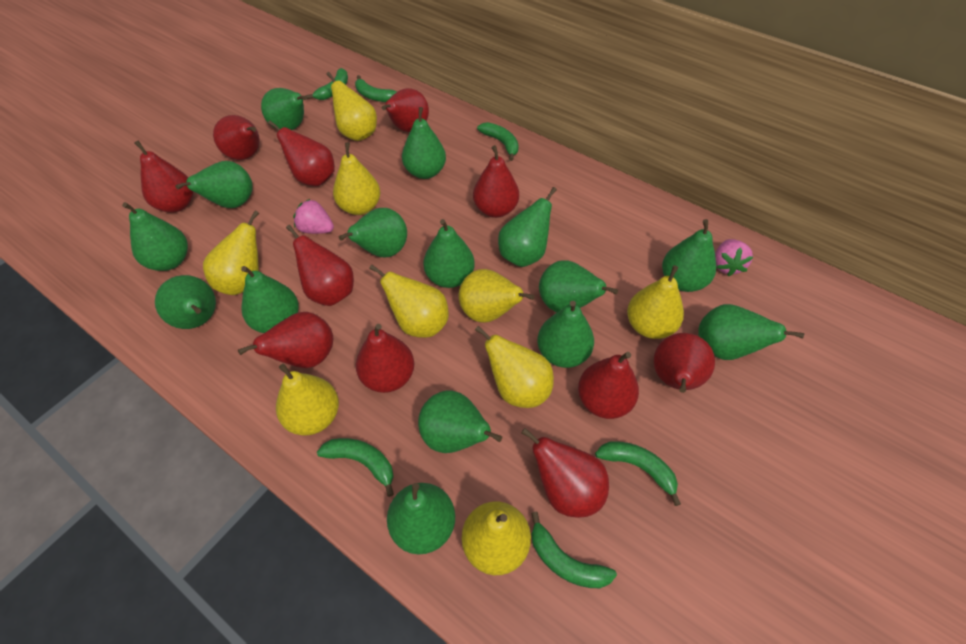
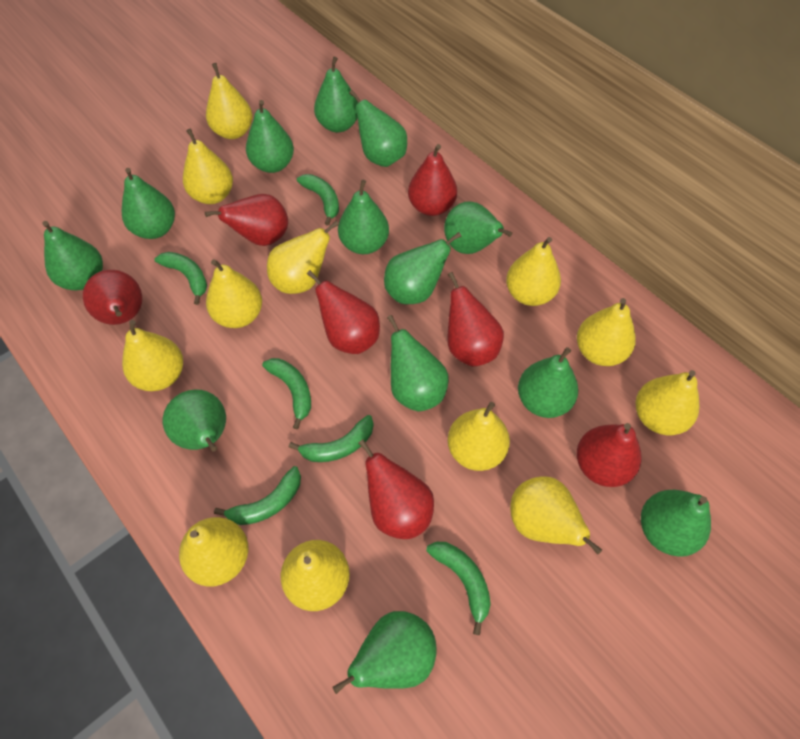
green pear: [122,202,188,271] [155,275,216,329] [175,161,253,208] [241,266,299,333] [261,88,307,130] [339,208,407,257] [387,483,455,555] [402,107,446,179] [418,390,502,453] [423,219,475,288] [498,187,557,267] [537,301,594,368] [539,260,618,312] [662,219,716,292] [698,304,805,360] = 15 -> [42,221,103,290] [122,168,175,239] [163,389,226,451] [246,100,294,173] [314,57,358,133] [332,611,437,694] [338,180,389,254] [349,90,407,167] [384,232,461,304] [387,315,449,411] [444,202,512,254] [518,347,578,418] [641,490,711,557] = 13
pink strawberry: [293,199,334,234] [715,239,753,276] = 2 -> none = 0
red pear: [134,140,193,213] [213,115,260,160] [238,312,333,368] [268,120,335,186] [286,225,354,306] [356,324,414,393] [382,88,429,132] [473,145,519,218] [521,428,609,518] [578,352,639,419] [654,333,715,393] = 11 -> [83,270,142,325] [205,194,288,246] [307,270,380,354] [358,439,434,539] [408,144,457,216] [447,272,504,366] [577,423,642,487] = 7
yellow pear: [203,210,259,295] [276,363,339,435] [326,72,377,141] [333,142,380,215] [369,265,449,338] [459,269,534,323] [462,501,531,575] [475,326,554,408] [627,265,684,339] = 9 -> [122,320,183,391] [179,517,248,587] [183,129,233,204] [206,63,253,139] [206,259,262,328] [267,221,339,294] [281,540,350,611] [447,402,510,471] [506,237,561,306] [510,476,602,555] [577,298,636,366] [636,370,699,435] = 12

